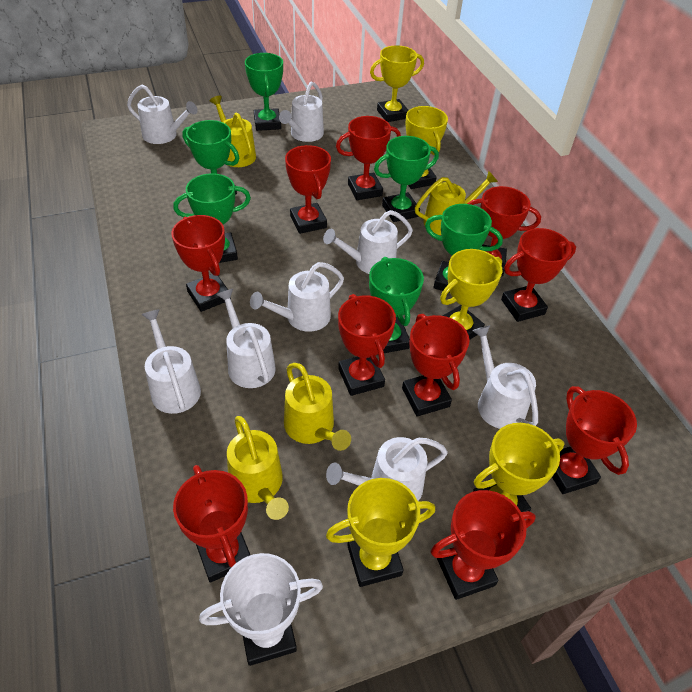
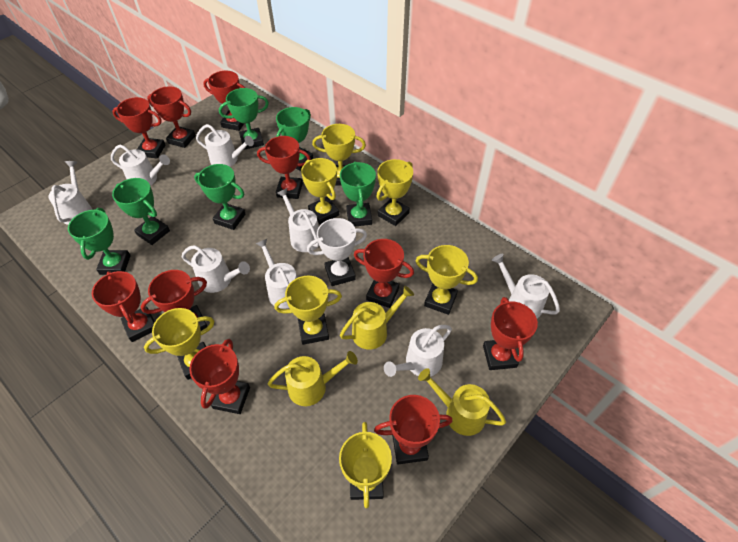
yellow trophy: [326,478,435,587] [370,45,424,122] [406,106,448,189] [440,249,502,340] [473,423,564,512] = 5 -> [144,308,214,380] [274,276,342,345] [301,158,339,225] [312,124,366,186] [339,422,392,508] [376,159,413,226] [415,245,478,315] = 7
yellow watering can: [209,96,256,167] [227,416,289,520] [284,363,351,451] [415,171,498,235] = 4 -> [268,351,358,406] [340,286,414,350] [418,368,506,436] = 3

